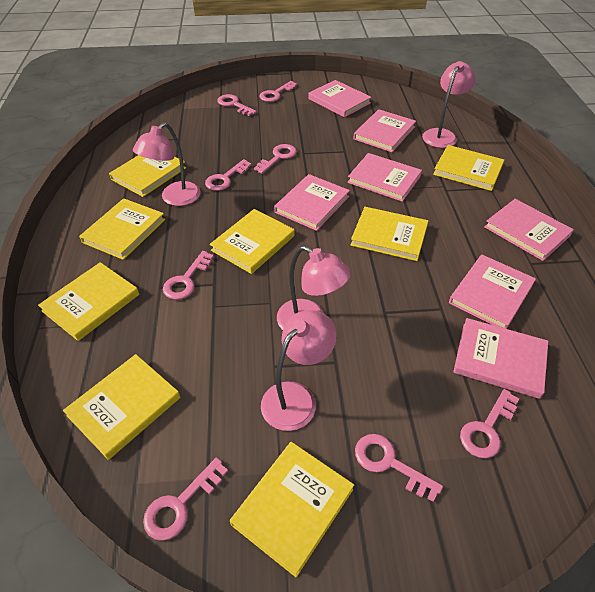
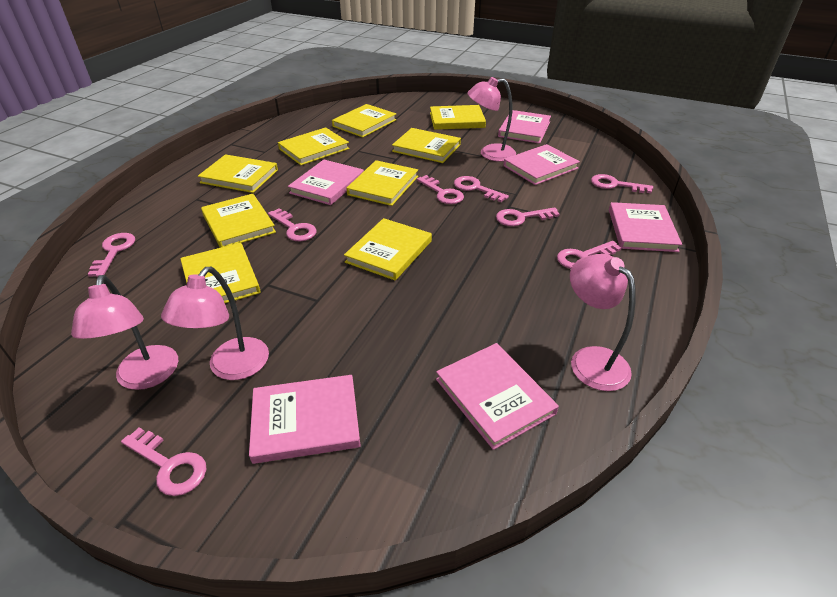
pink book: [274,174,350,231] [308,80,372,118] [347,153,422,202] [353,109,416,152] [449,255,536,329] [453,318,548,399] [484,199,574,261] = 7 -> [249,375,361,464] [288,160,364,205] [436,343,559,450] [498,110,551,144] [503,144,580,185] [609,202,682,252] = 6
yellow book: [38,262,139,341] [63,354,180,460] [79,198,165,260] [109,155,186,197] [210,209,295,274] [230,442,354,577] [351,207,428,261] [433,145,504,191] = 8 -> [180,243,260,303] [198,154,278,193] [201,194,276,248] [278,127,349,165] [332,104,397,138] [344,218,432,280] [346,160,418,206] [392,128,461,163] [430,105,486,130] = 9

